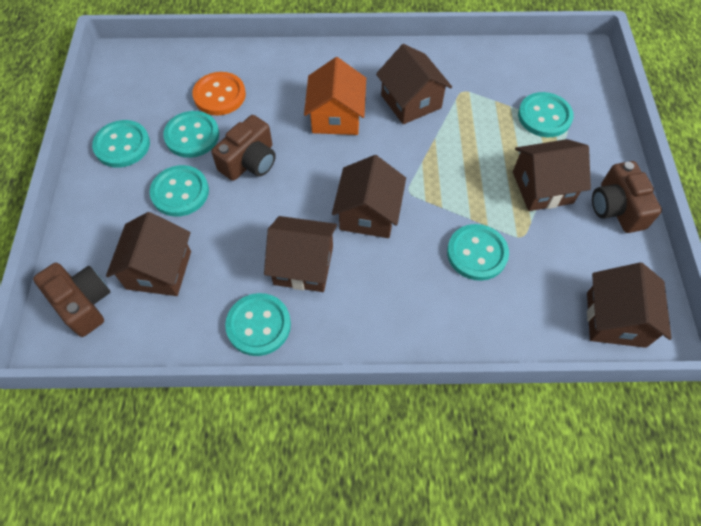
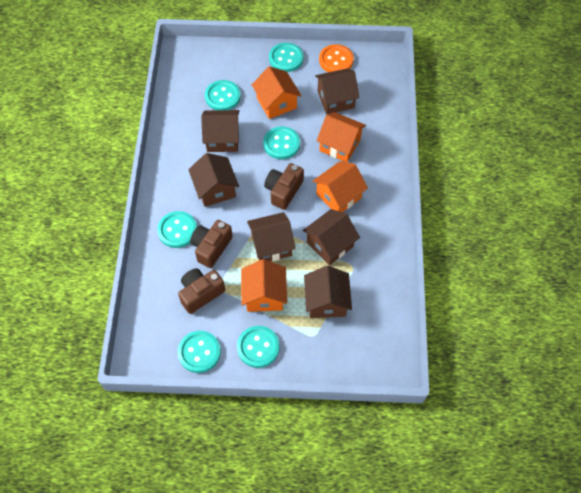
orange house: [304,57,366,135] = 1 -> [241,259,287,312] [252,66,301,119] [313,161,368,212] [317,112,366,162] = 4

